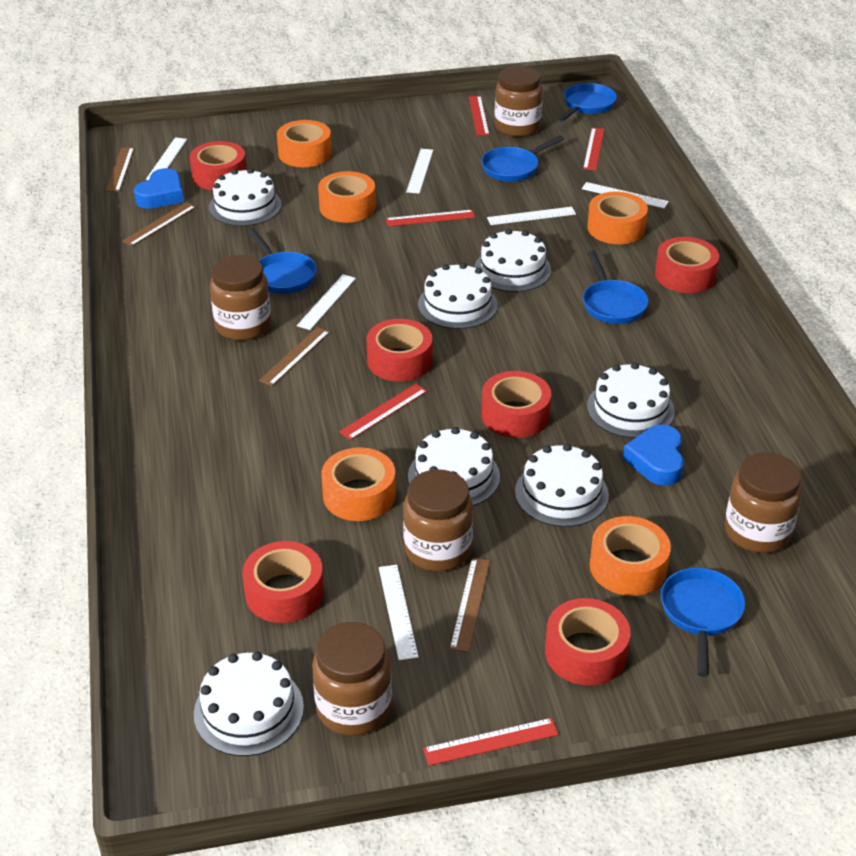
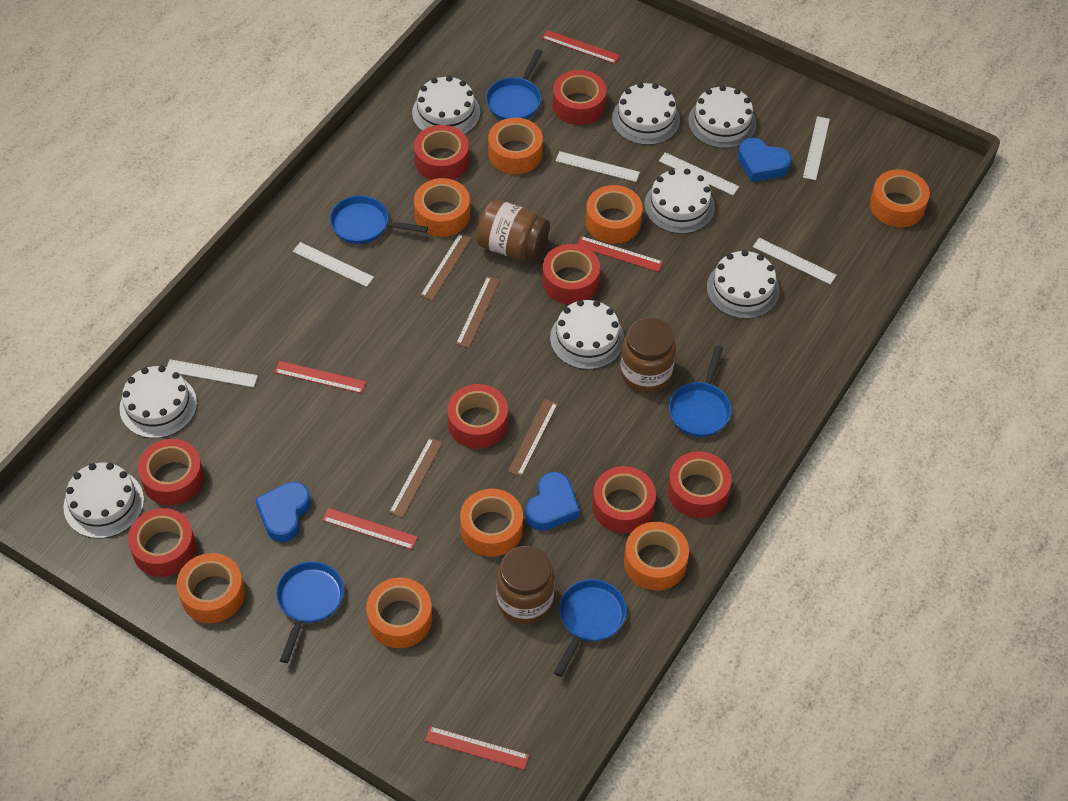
blue heart: [134,168,184,209] [623,425,684,486] = 2 -> [255,482,311,542] [525,472,580,531] [738,138,791,182] = 3
brown jar: [210,255,271,341] [312,622,392,736] [403,469,473,572] [495,66,543,137] [725,452,802,553] = 5 -> [476,199,550,262] [496,546,555,624] [620,318,676,393] = 3
orange tape: [277,120,332,167] [318,171,376,223] [321,447,396,521] [587,192,648,244] [590,516,671,596] = 5 -> [177,553,245,623] [366,577,432,648] [414,178,470,237] [460,489,523,557] [488,118,543,174] [586,185,643,244] [624,522,689,590] [870,169,930,228] = 8
red tape: [190,141,247,190] [243,541,324,623] [366,319,432,382] [481,371,551,438] [545,598,631,686] [655,237,719,293] = 6 -> [128,508,196,577] [138,439,204,505] [414,125,469,180] [447,384,508,449] [542,244,600,304] [553,70,606,125] [592,466,656,533] [668,451,732,518] = 8
white cake: [194,652,304,756] [209,168,282,226] [408,427,500,506] [418,263,497,329] [474,229,551,292] [515,444,609,527] [587,363,675,438] = 7 -> [63,463,144,538] [119,365,197,438] [412,76,480,134] [550,300,624,370] [612,83,680,145] [644,169,715,234] [688,85,757,148] [707,250,780,319] = 8

